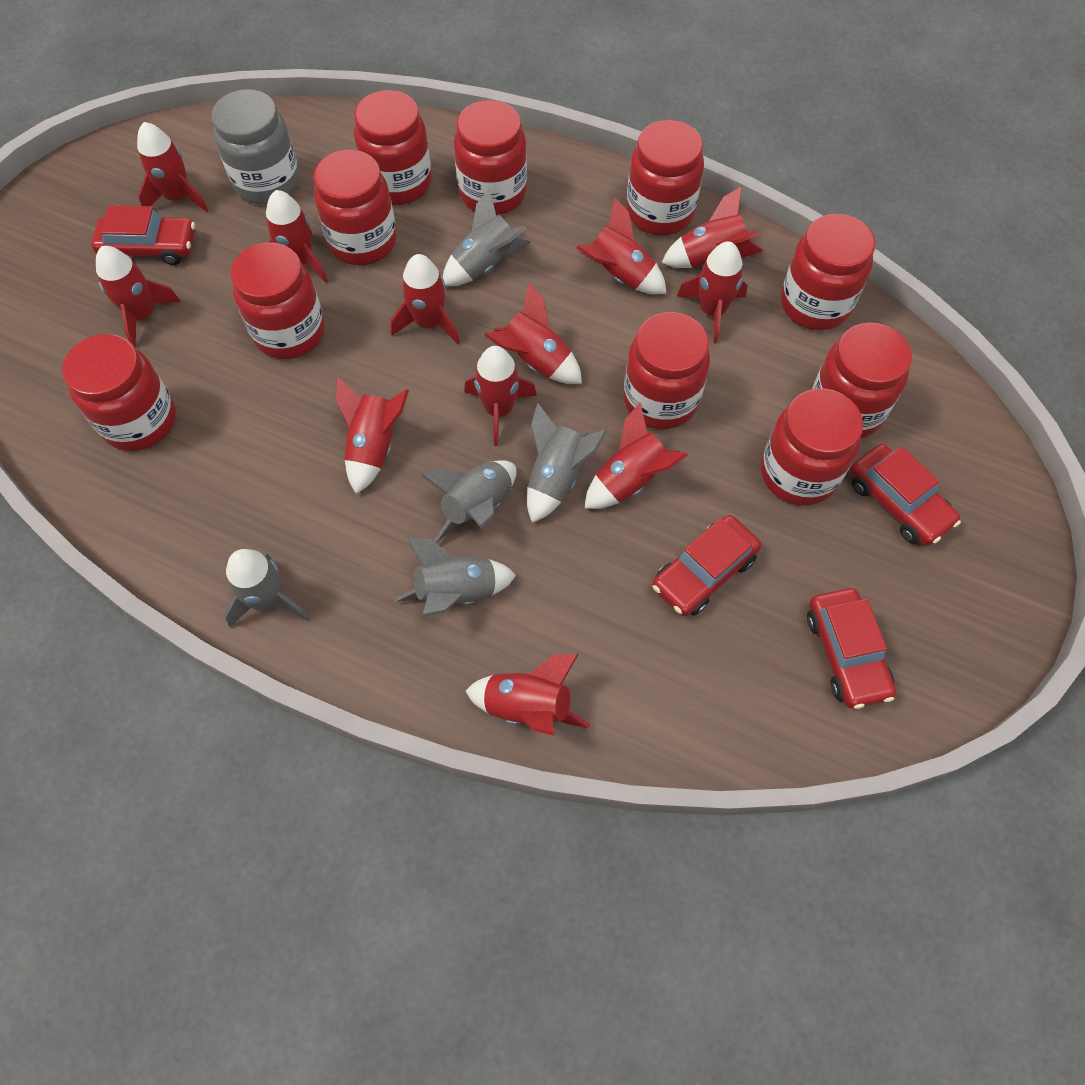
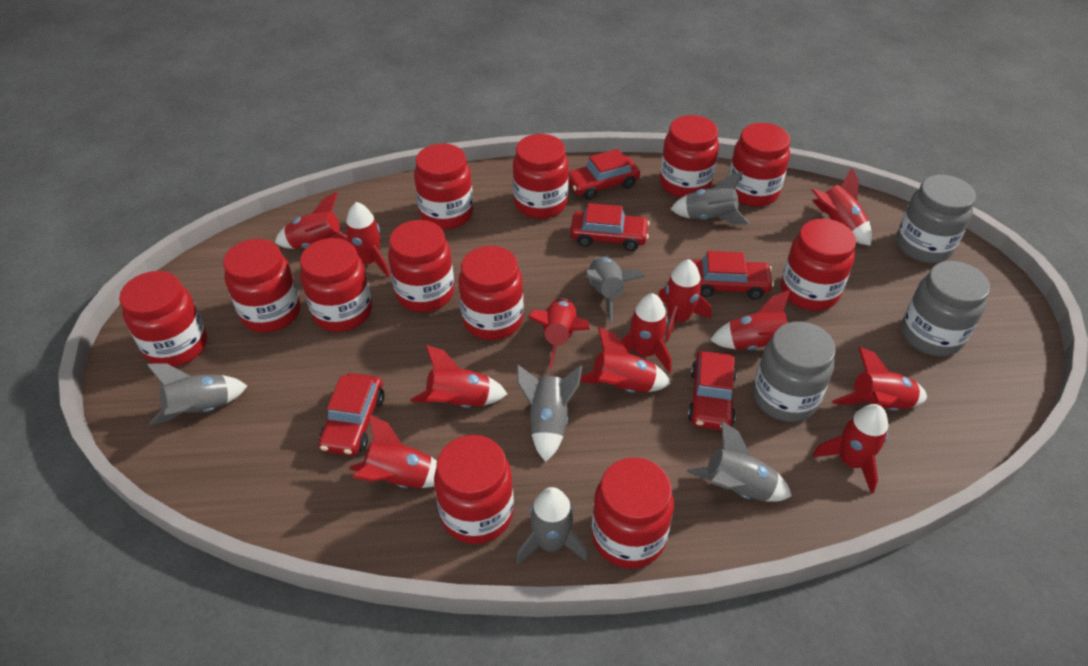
grey jar: [212,89,300,204] = 1 -> [753,321,836,422] [896,175,976,263] [901,261,990,356] = 3
grey rocket: [224,549,310,627] [395,537,516,617] [421,460,517,543] [443,188,532,286] [527,403,607,523] = 5 -> [146,364,247,425] [516,487,589,565] [517,365,582,462] [585,256,645,322] [671,171,750,225] [687,421,792,502] = 6
red car: [91,205,195,265] [652,515,761,616] [807,588,896,709] [850,444,961,546] = 4 -> [319,373,384,456] [568,149,640,200] [570,203,650,251] [688,351,737,430] [692,251,774,299] = 5
red jar: [62,334,176,451] [230,242,325,359] [313,150,397,265] [354,90,432,205] [454,100,527,215] [623,312,710,429] [626,120,704,235] [761,388,863,506] [781,214,875,330] [812,323,912,439] = 10 -> [119,271,207,367] [223,239,301,333] [300,238,372,332] [388,220,454,312] [414,144,474,229] [434,435,514,544] [458,246,524,340] [513,134,569,219] [592,458,674,569] [660,115,719,198] [729,123,790,207] [781,218,856,311] = 12

